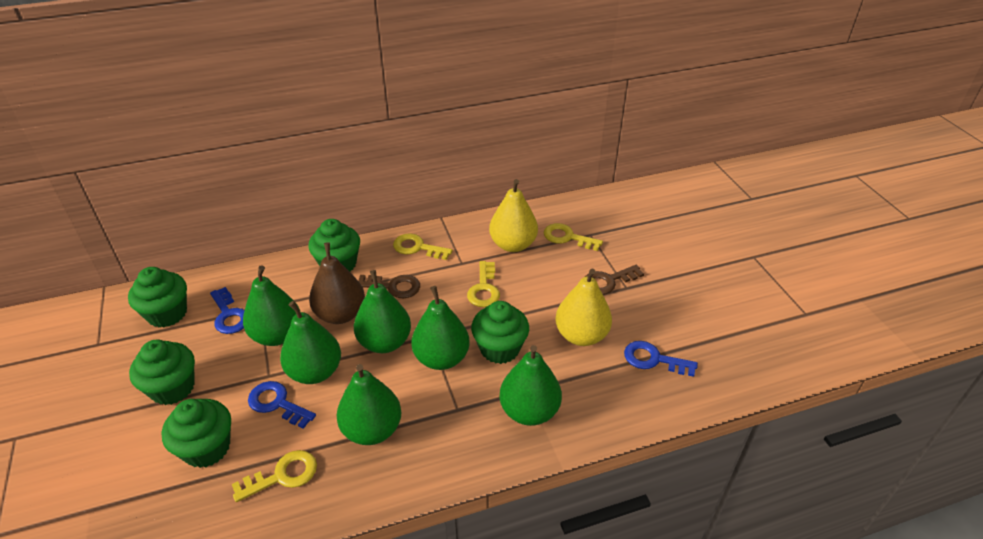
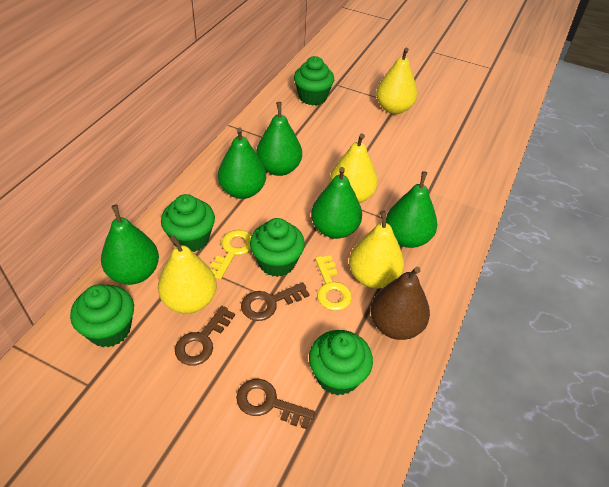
blue key: [210,287,245,334] [248,381,316,429] [624,341,698,377] = 3 -> none = 0
brown key: [358,275,420,298] [585,265,644,295] = 2 -> [175,306,235,366] [236,379,315,429] [241,282,310,321] = 3
green pear: [243,265,300,346] [280,301,341,384] [336,364,401,445] [354,270,411,353] [411,286,470,370] [499,345,562,426] = 6 -> [101,205,159,285] [218,127,266,199] [256,102,302,176] [311,167,362,239] [386,171,437,248] = 5
yellow key: [232,450,317,502] [393,233,453,260] [467,261,500,307] [544,223,603,251] = 4 -> [210,230,252,280] [315,255,352,311] = 2
yellow pear: [489,179,538,252] [555,269,612,346] = 2 -> [158,236,217,314] [329,133,378,203] [349,210,404,288] [376,48,417,114] = 4

